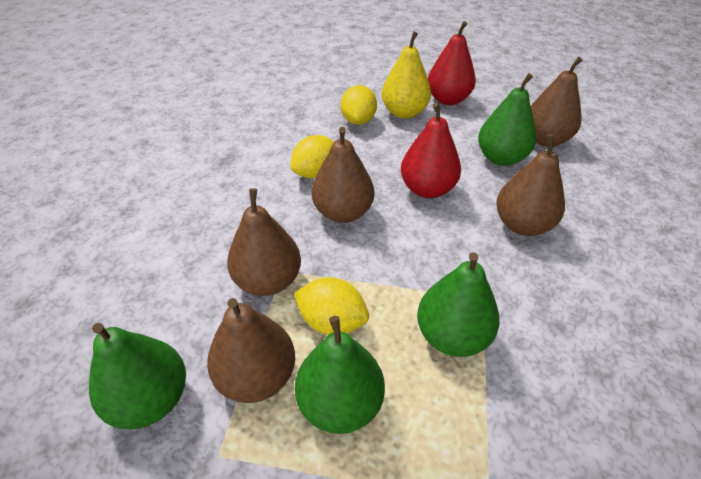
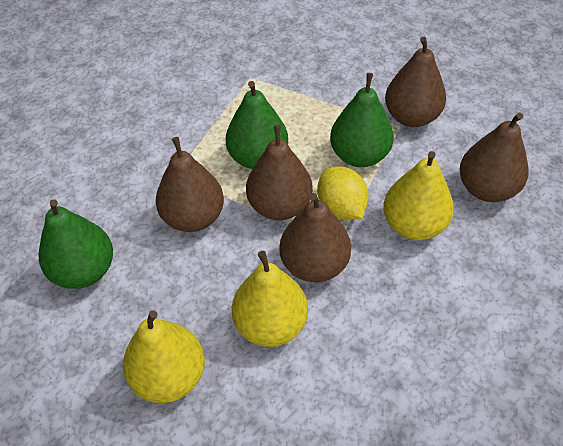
green pear: [89,323,186,429] [295,316,385,434] [417,252,500,357] [478,73,536,166] = 4 -> [39,199,113,289] [225,81,288,169] [330,73,394,167] = 3
red pear: [401,103,461,198] [428,21,476,105] = 2 -> none = 0
yellow lemon: [290,135,334,178] [294,277,369,335] [341,85,377,125] = 3 -> [317,166,369,220] = 1
yellow pear: [382,31,431,119] = 1 -> [123,310,205,403] [232,251,308,347] [383,151,454,240] = 3

